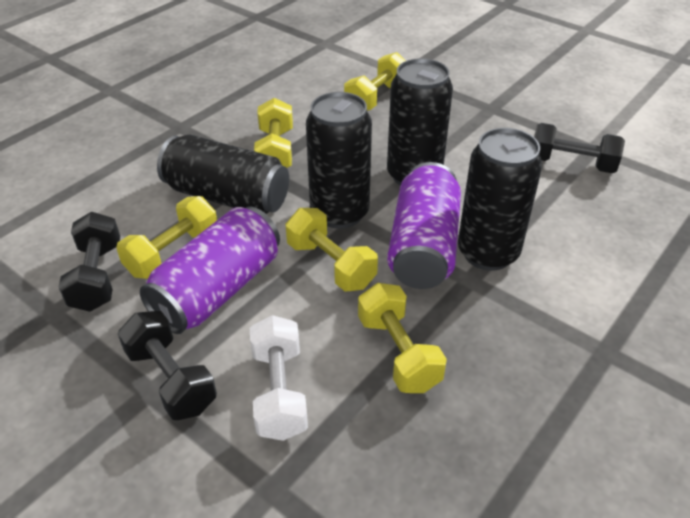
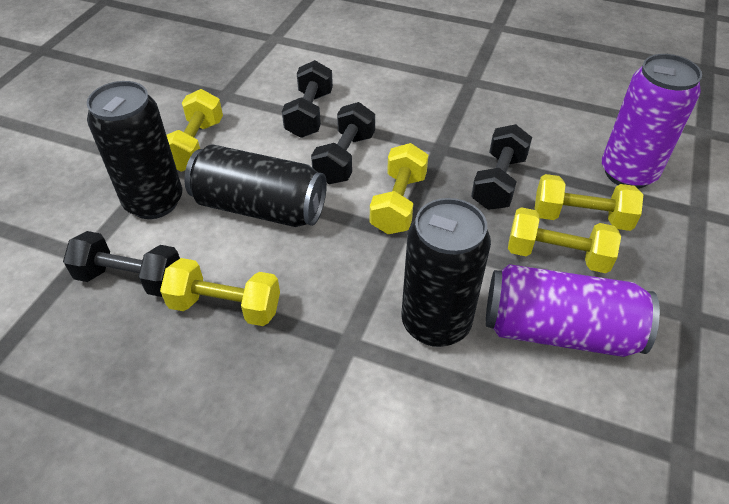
black can: [157,134,289,214] [306,92,372,229] [387,58,453,186] [458,128,542,271] = 4 -> [87,81,182,219] [185,144,327,227] [401,198,491,347] = 3
black dumbbell: [59,212,120,312] [117,311,217,420] [534,123,625,173] = 3 -> [63,231,180,297] [282,60,333,138] [311,102,375,184] [471,124,532,210] = 4
white dumbbell: [250,315,308,441] = 1 -> none = 0

